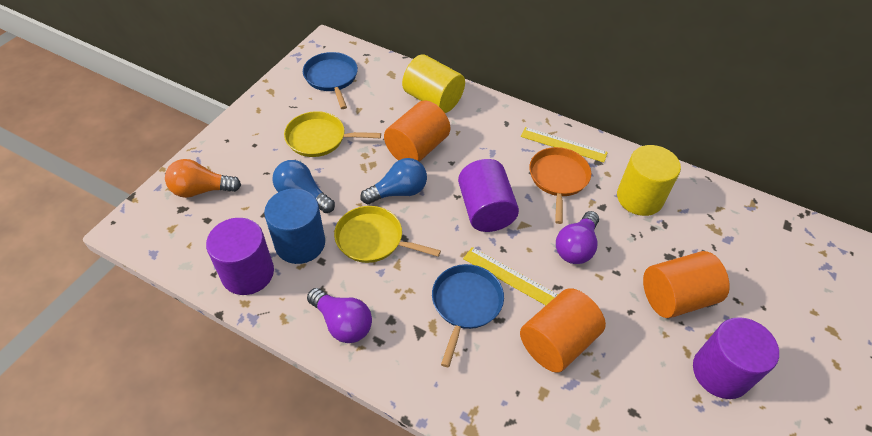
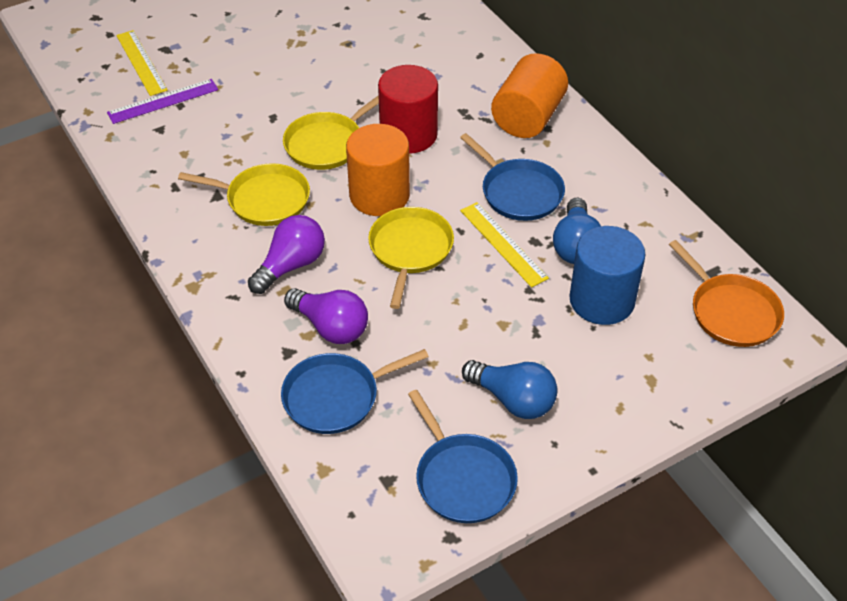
blue pan: [303,52,358,109] [432,264,504,368] = 2 -> [281,349,429,434] [408,390,518,523] [460,133,565,221] = 3
orange cylinder: [384,100,450,162] [520,288,606,373] [643,251,730,318] = 3 -> [346,124,410,216] [491,53,568,138] = 2
orange light bulb: [165,159,241,198] = 1 -> none = 0
purple cylinder: [206,218,274,295] [458,159,519,232] [693,317,779,399] = 3 -> none = 0
purple ruler: none = 0 -> [107,79,218,124] = 1
red cylinder: none = 0 -> [378,65,438,154] = 1
yellow cylinder: [402,54,465,113] [617,145,681,216] = 2 -> none = 0
yellow pan: [284,111,381,157] [334,206,441,263] = 2 -> [178,163,310,226] [283,96,379,170] [368,207,454,309] = 3

